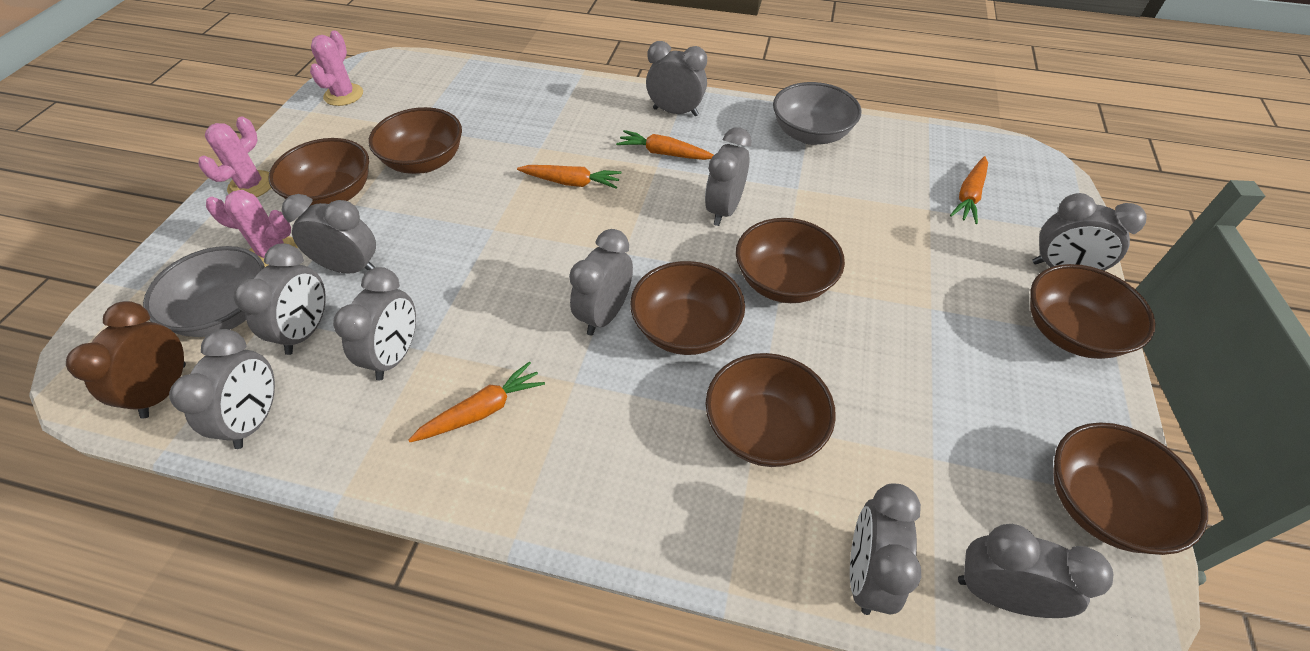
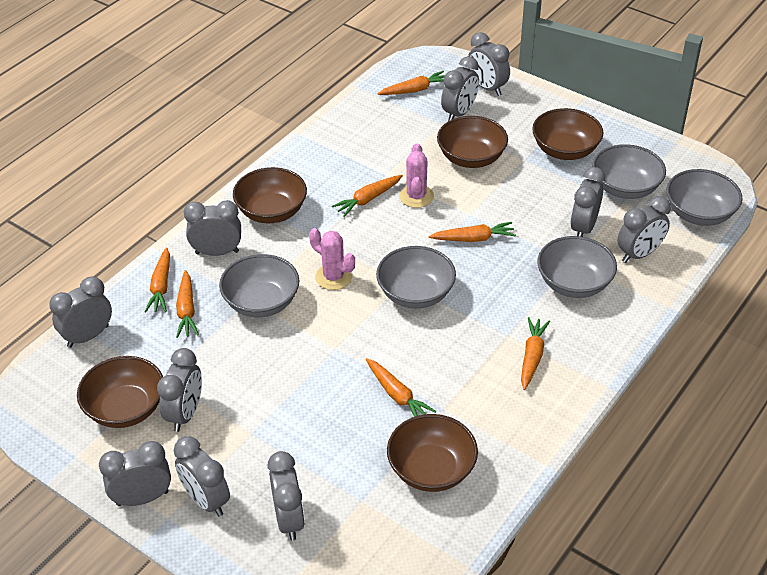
brown bowl: [268,138,369,206] [368,107,462,174] [630,261,745,355] [705,353,836,467] [736,218,845,303] [1030,264,1156,359] [1053,422,1208,555] = 7 -> [77,356,163,428] [233,167,307,223] [387,414,478,492] [437,116,508,168] [532,108,603,160] = 5
brown clock: [66,301,186,419] = 1 -> none = 0
grey bowl: [143,246,265,337] [773,82,861,145] = 2 -> [219,254,299,317] [376,246,456,309] [537,236,617,298] [592,144,666,199] [666,169,743,226] = 5
orange carrot: [408,361,545,442] [517,165,621,189] [616,130,714,160] [950,156,988,224] = 4 -> [144,247,170,313] [176,270,199,338] [332,175,403,217] [366,358,437,417] [377,71,445,95] [429,222,516,242] [521,317,550,390] = 7
pink cactus: [198,116,271,197] [206,190,298,267] [310,30,363,106] = 3 -> [309,228,355,290] [399,144,434,208] = 2

